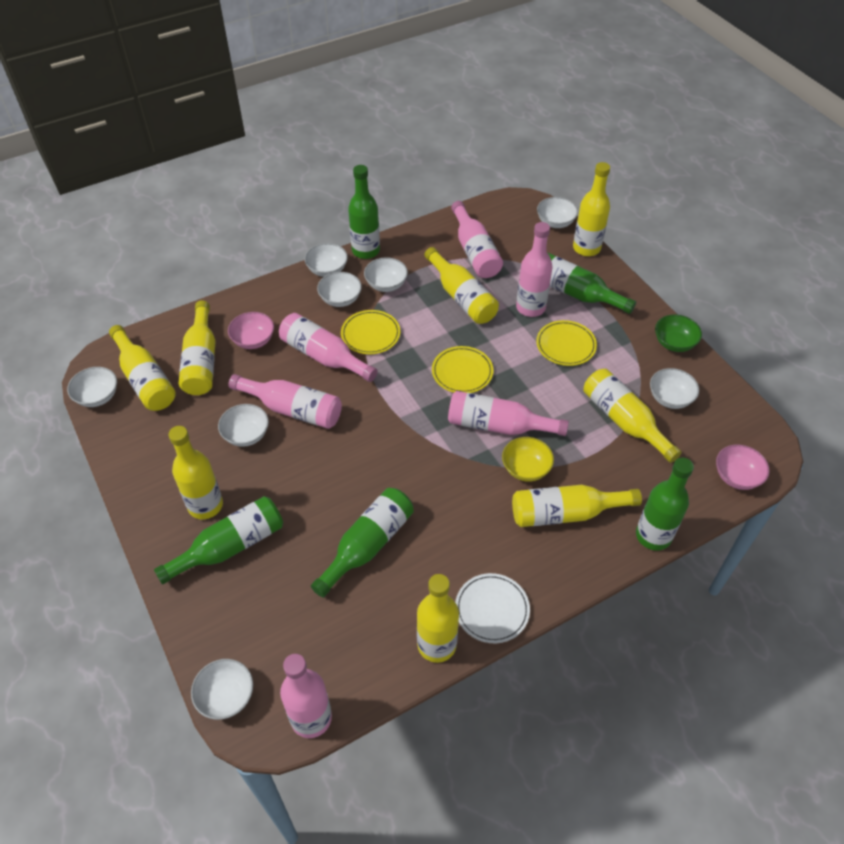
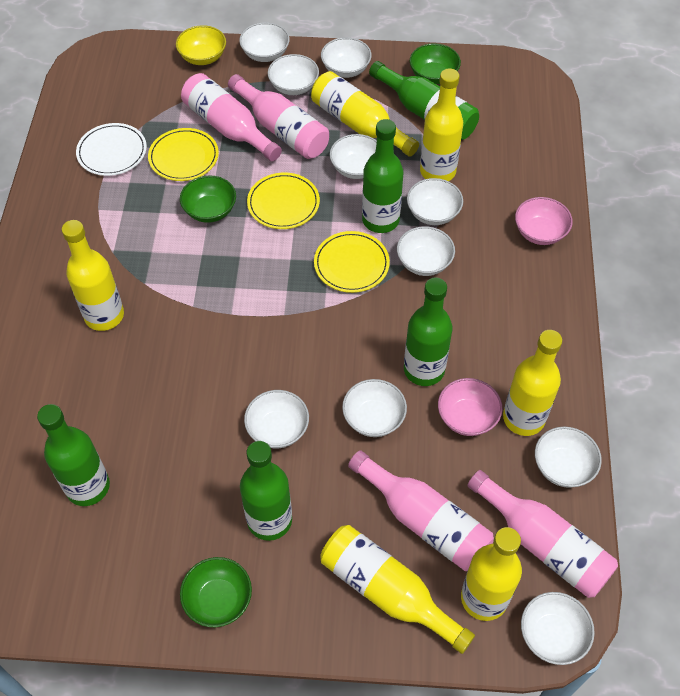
green bowl: [655,315,702,352] = 1 -> [180,176,236,223] [180,557,252,627] [410,43,461,84] = 3
pink bottle: [228,374,342,429] [279,313,378,382] [280,654,332,738] [448,391,569,436] [451,201,503,278] [516,222,553,317] = 6 -> [181,73,282,161] [228,74,329,159] [348,450,494,571] [467,470,618,598] = 4
white bowl: [67,367,117,407] [191,659,253,720] [218,404,269,447] [305,243,348,277] [317,272,362,307] [364,257,408,292] [537,197,578,228] [650,368,699,409] = 8 -> [239,22,290,62] [244,390,309,448] [268,54,319,95] [321,37,372,78] [330,134,377,179] [342,379,407,437] [397,226,455,276] [407,178,463,225] [521,592,595,665] [535,427,602,488] = 10
yellow bottle: [109,325,176,411] [168,426,223,519] [179,301,215,395] [417,574,459,663] [424,247,499,324] [512,485,642,527] [573,162,610,256] [584,369,682,463] = 8 -> [62,220,124,331] [311,71,419,157] [320,525,475,654] [420,69,463,181] [461,527,522,621] [503,330,562,436] = 6

